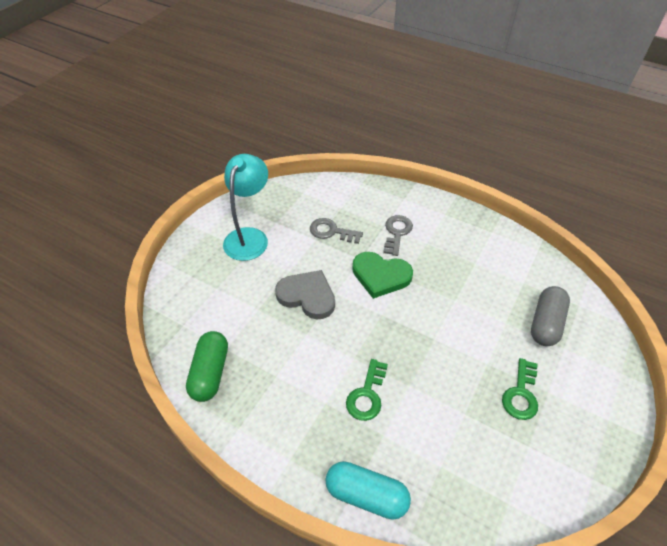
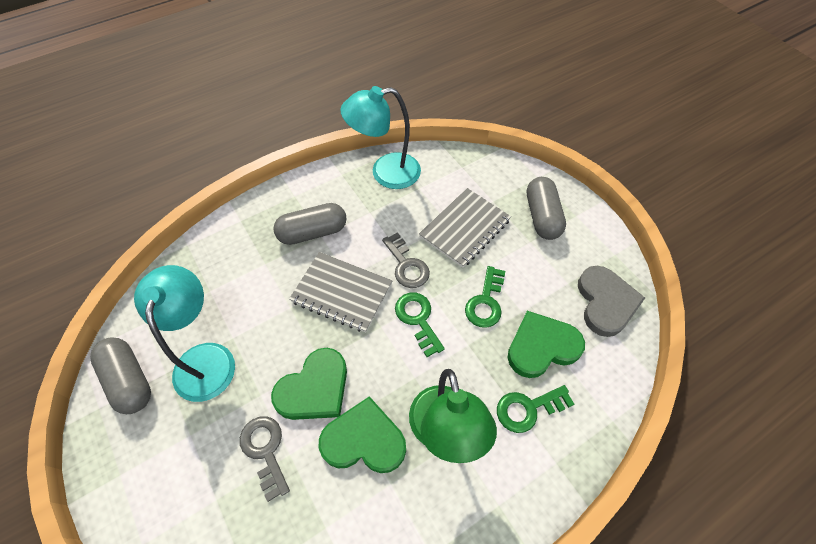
green capsule: [186,331,228,402] = 1 -> none = 0
green heart: [352,252,413,299] = 1 -> [271,348,347,420] [319,396,406,473] [508,311,585,378] = 3
green key: [346,359,388,421] [502,358,538,420] = 2 -> [395,292,445,357] [465,266,505,328] [497,385,574,433] = 3
green lamp: none = 0 -> [409,369,497,463] = 1
grey capsule: [531,286,570,346] = 1 -> [90,337,151,414] [273,203,347,245] [527,177,566,240] = 3
grey notebook: none = 0 -> [289,252,393,333] [419,188,511,268] = 2
turquoise capsule: [326,461,411,520] = 1 -> none = 0
turquoise lamp: [223,154,268,261] = 1 -> [134,265,235,402] [340,86,421,189] = 2

